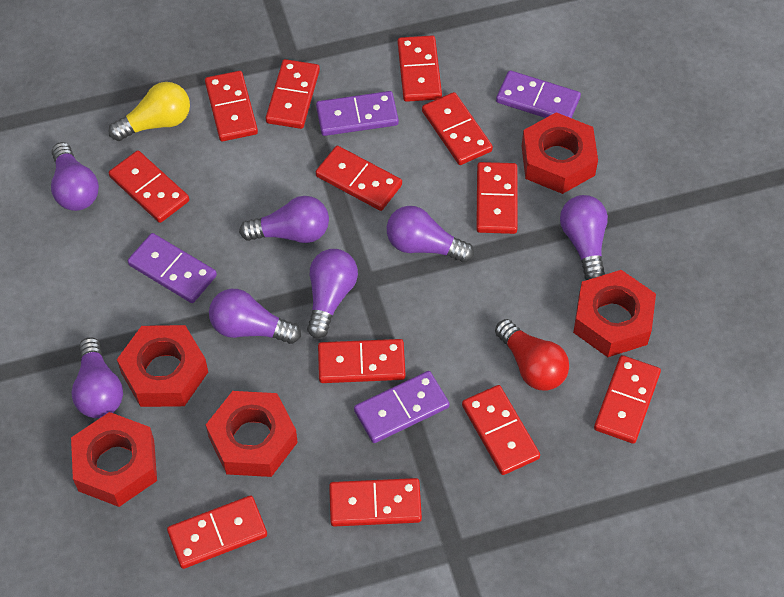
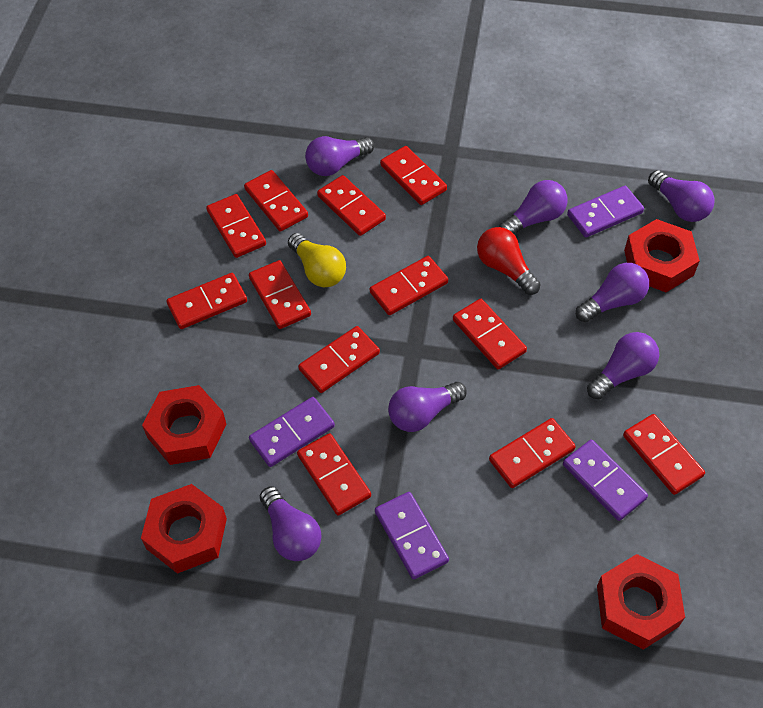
red nut: [71,412,157,507] [117,325,208,407] [206,391,298,477] [522,112,598,194] [573,270,656,357] = 5 -> [141,484,227,574] [142,385,227,465] [597,554,685,650] [624,219,700,292] = 4

